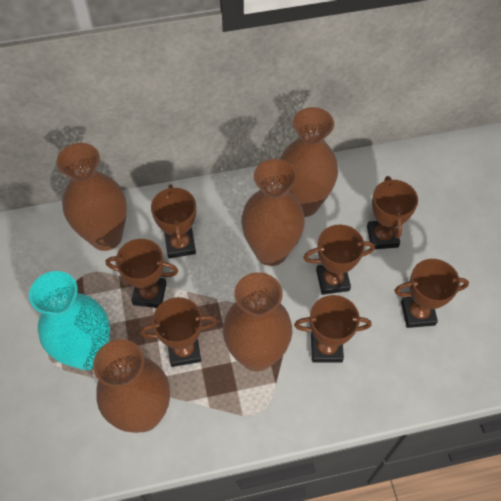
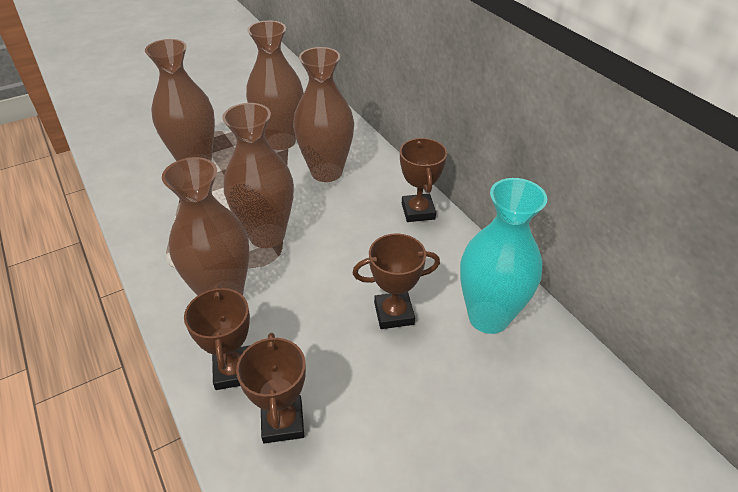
brown trophy: [106,239,178,308] [140,297,217,367] [151,184,196,258] [294,295,371,363] [303,225,375,295] [367,176,418,249] [394,259,469,328] = 7 -> [184,285,250,390] [236,333,306,444] [353,233,440,329] [400,138,447,222] = 4

